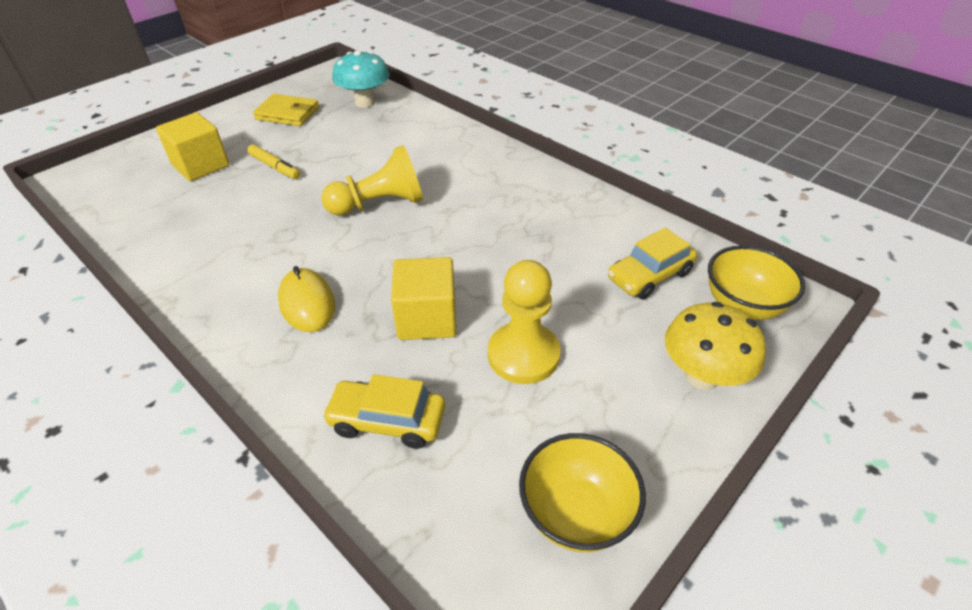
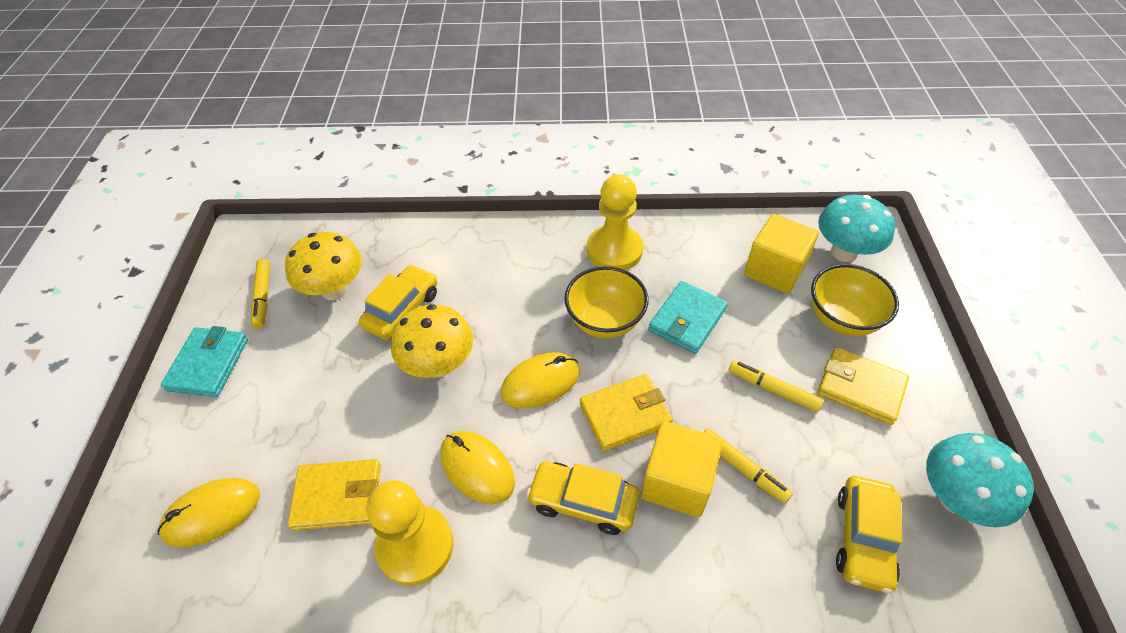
turquoise mushroom: [332,50,390,108] = 1 -> [818,195,895,262] [926,433,1034,527] = 2
turquoise wallet: none = 0 -> [161,326,248,397] [648,281,728,354] = 2
yellow car: [322,374,445,449] [608,228,697,299] = 2 -> [359,265,437,340] [526,461,640,535] [836,476,902,593] = 3
yellow marker: [247,144,300,179] = 1 -> [251,259,270,329] [704,428,793,503] [729,361,824,412] = 3
yellow mouse: [278,266,335,332] = 1 -> [158,478,260,548] [440,431,515,504] [501,352,580,409] = 3
yellow mushroom: [665,302,766,390] = 1 -> [285,232,362,300] [391,304,473,378] = 2
yellow wallet: [253,94,319,126] = 1 -> [288,459,381,531] [580,374,673,451] [817,347,909,425] = 3

